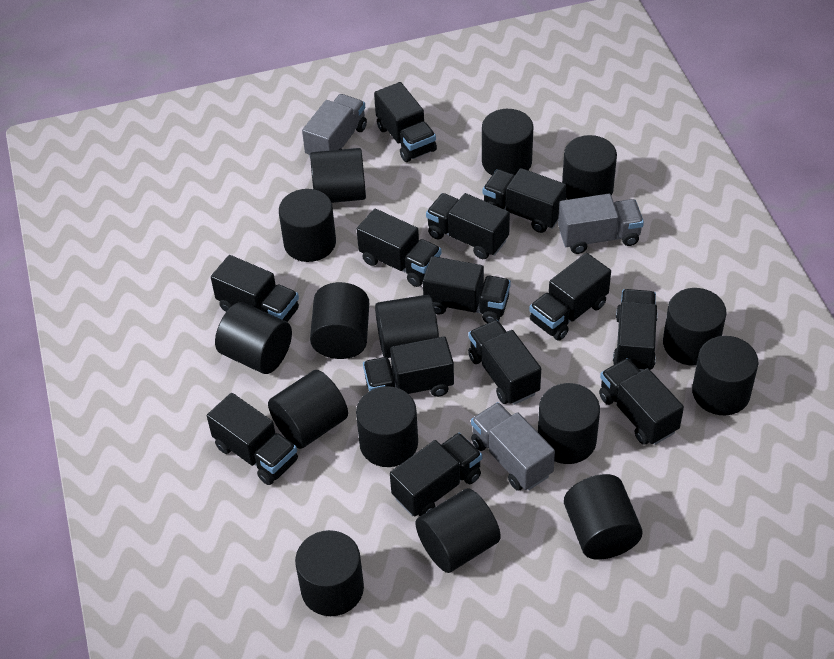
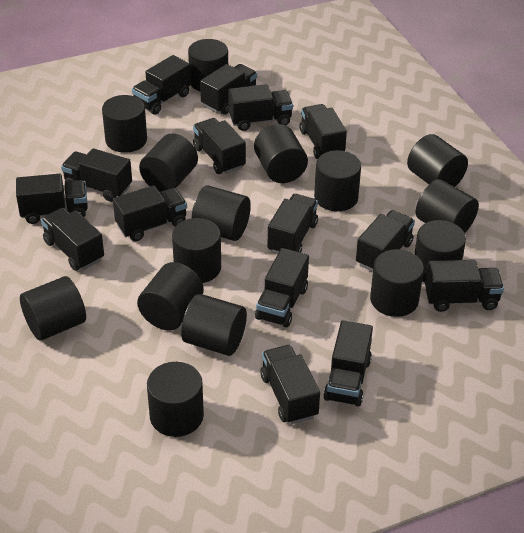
black truck: [207,393,298,485] [211,255,299,322] [357,209,441,287] [363,336,454,397] [374,82,437,162] [390,433,482,516] [423,256,511,323] [426,193,510,259] [468,320,541,405] [483,168,567,233] [529,253,611,341] [599,358,684,445] [613,289,658,371] = 13 -> [16,174,88,224] [41,208,104,271] [61,148,132,202] [113,185,187,241] [132,55,191,115] [193,118,246,174] [200,64,257,115] [228,84,293,131] [255,248,309,327] [260,345,320,424] [267,194,318,254] [300,104,347,159] [323,320,373,407] [356,210,415,272] [425,260,504,312] = 15
grey truck: [302,94,367,157] [471,402,555,491] [558,194,644,254] = 3 -> none = 0

